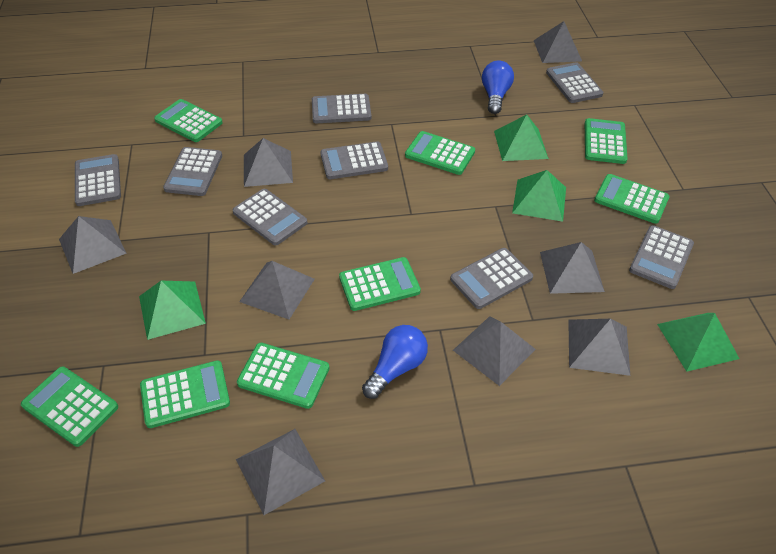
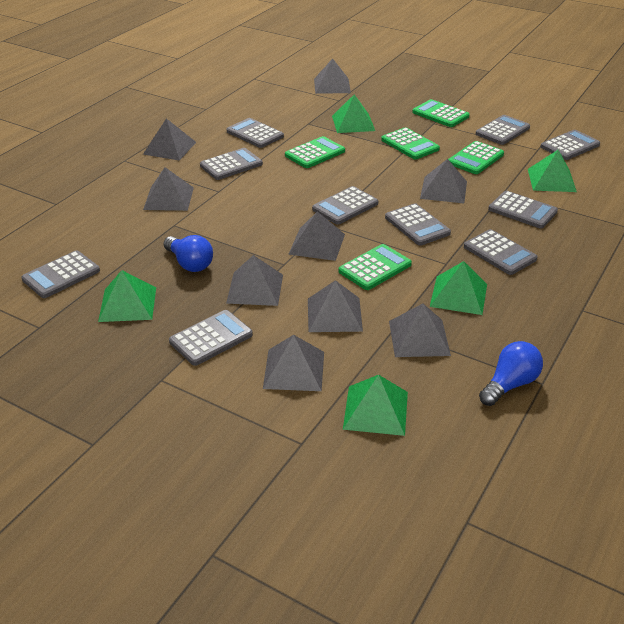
green calculator: [21,366,118,447] [140,360,230,428] [154,99,223,142] [237,343,329,409] [339,257,421,311] [405,131,475,175] [585,118,628,164] [594,174,670,224] = 8 -> [285,136,345,168] [338,244,412,290] [381,127,440,159] [412,99,469,127] [448,141,504,174] = 5
green pyramid: [139,281,206,340] [494,114,549,161] [512,170,566,222] [657,313,739,372] = 4 -> [98,270,156,322] [332,94,375,133] [343,375,408,436] [430,261,487,315] [528,150,577,192] = 5
grey calculator: [75,154,121,206] [163,147,222,196] [232,189,307,246] [312,94,371,123] [320,141,388,179] [450,248,533,309] [546,62,603,103] [629,225,694,289] = 8 -> [21,250,100,298] [169,310,253,366] [200,148,263,180] [227,118,284,148] [312,186,378,225] [385,203,451,246] [464,229,538,275] [476,115,530,145] [488,191,558,229] [540,130,600,160] = 10
grey pyramid: [59,216,127,274] [236,429,325,515] [239,261,315,319] [244,138,293,187] [453,316,536,386] [533,21,582,63] [540,242,605,294] [568,319,630,376] = 8 -> [143,118,196,161] [143,167,194,211] [226,255,283,306] [263,335,324,391] [288,211,345,261] [308,280,363,332] [314,58,351,94] [389,303,451,357] [420,159,467,203] = 9

